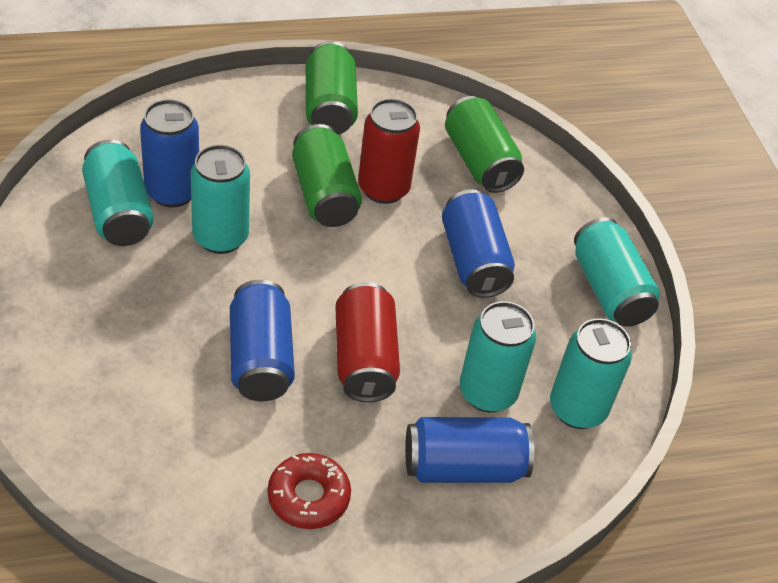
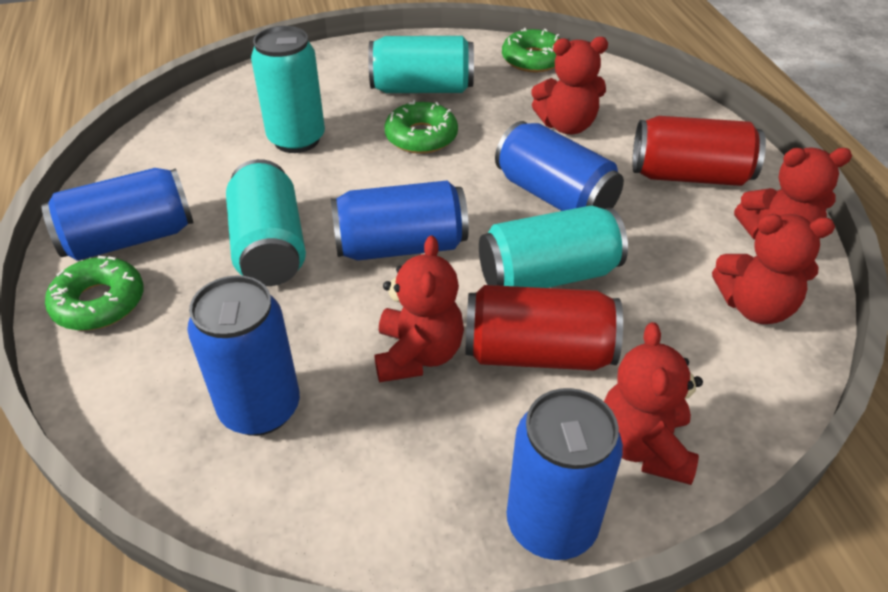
blue can: [140,99,199,208] [230,280,295,401] [405,417,535,483] [442,189,515,298] = 4 -> [41,168,194,261] [187,275,300,436] [331,180,469,261] [495,121,624,211] [507,388,623,560] = 5
green can: [292,124,362,227] [306,41,358,135] [445,96,524,193] = 3 -> none = 0
green donut: none = 0 -> [45,256,144,331] [384,100,458,154] [502,28,561,72] = 3
red donut: [267,453,351,529] = 1 -> none = 0
red teddy bear: none = 0 -> [375,235,464,383] [531,37,608,134] [604,322,703,485] [712,214,835,324] [734,147,852,240] = 5
turquoise can: [82,139,154,246] [191,145,250,254] [460,301,536,413] [550,318,632,429] [574,217,660,327] = 5 -> [226,159,306,286] [251,26,325,153] [368,36,474,93] [479,206,628,288] = 4

